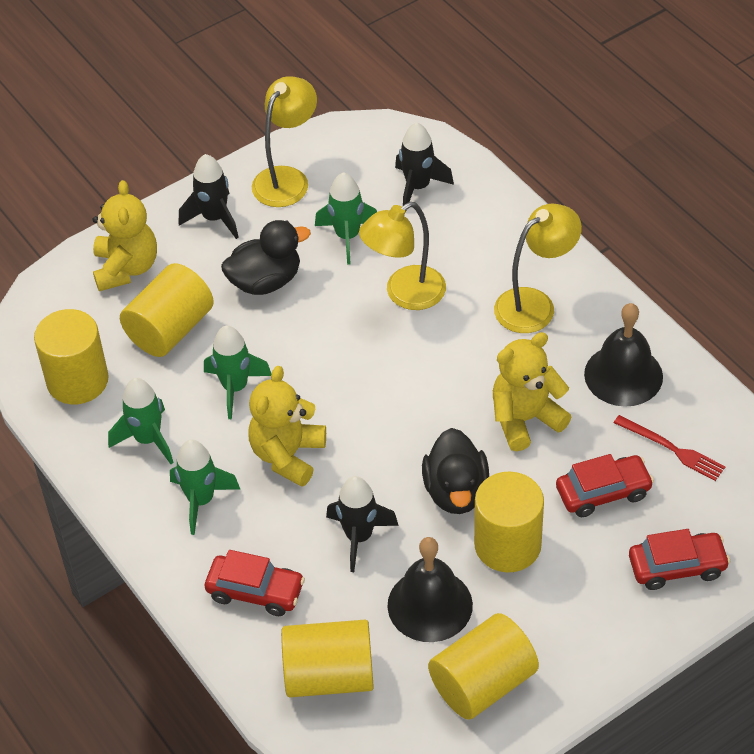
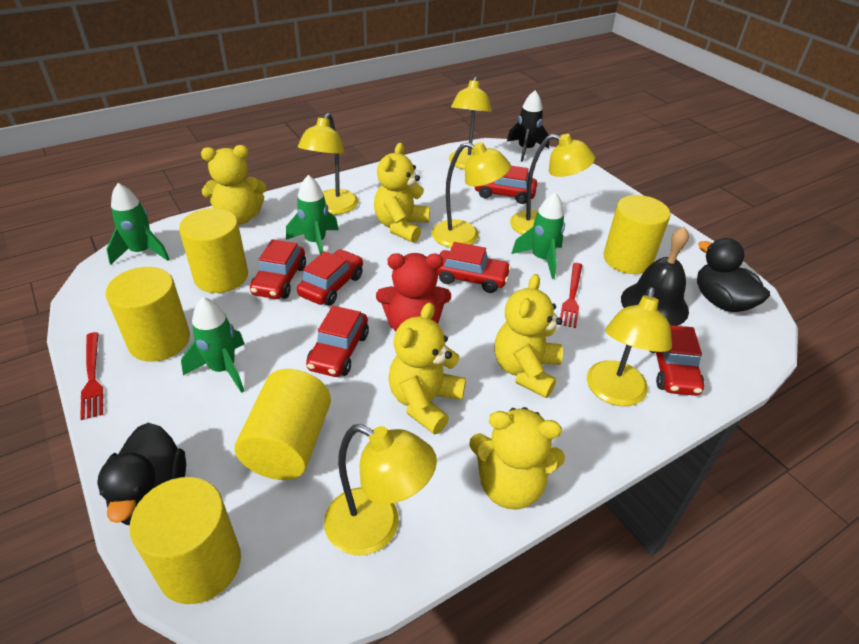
black bell: [387,537,473,642] [584,303,663,407] = 2 -> [621,226,689,326] = 1
black rocket: [178,154,239,239] [326,476,399,572] [395,122,454,212] = 3 -> [507,90,549,162] = 1
red car: [205,550,305,616] [556,454,654,517] [629,529,730,590] = 3 -> [250,239,306,299] [297,249,363,306] [306,306,369,377] [437,242,511,293] [475,166,537,204] [650,325,704,396] = 6
red fork: [614,415,725,481] = 1 -> [80,332,103,420] [560,263,582,328] = 2
red teddy bear: none = 0 -> [376,253,451,332] = 1
yellow lamp: [252,76,317,207] [359,202,446,310] [494,203,582,333] = 3 -> [298,113,358,215] [324,424,437,556] [432,142,511,248] [449,76,492,170] [510,134,595,235] [587,287,672,406] = 6
yellow teddy bear: [92,180,157,291] [248,366,326,487] [493,332,571,451] = 3 -> [201,145,266,225] [374,143,430,243] [388,303,466,434] [469,407,565,510] [494,274,563,398] = 5

